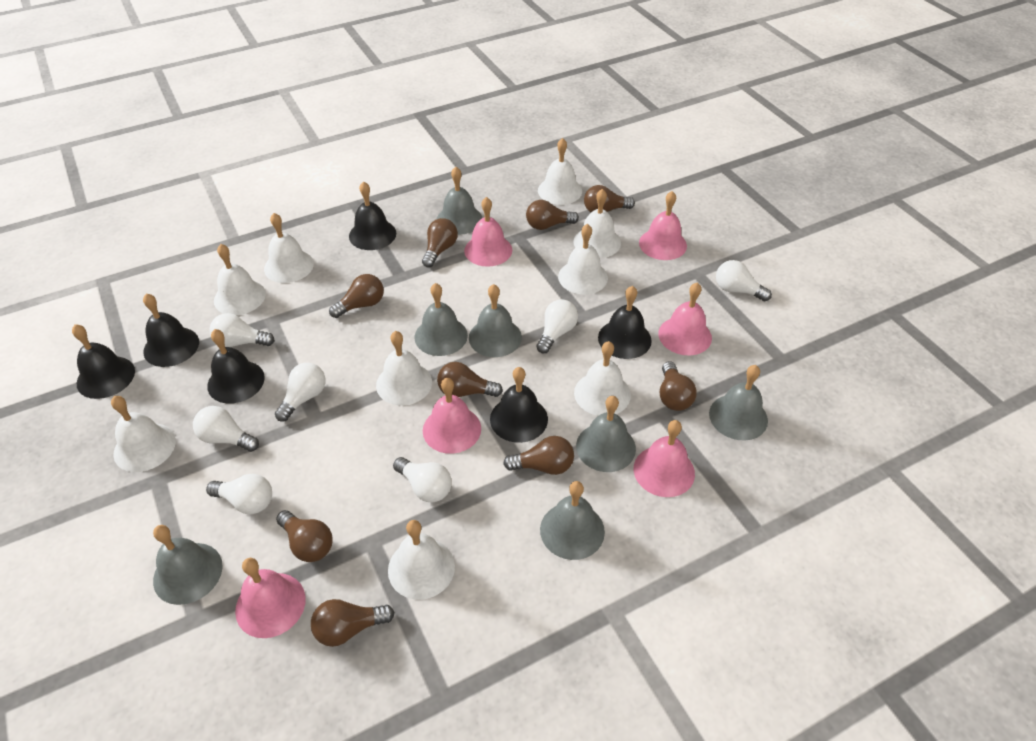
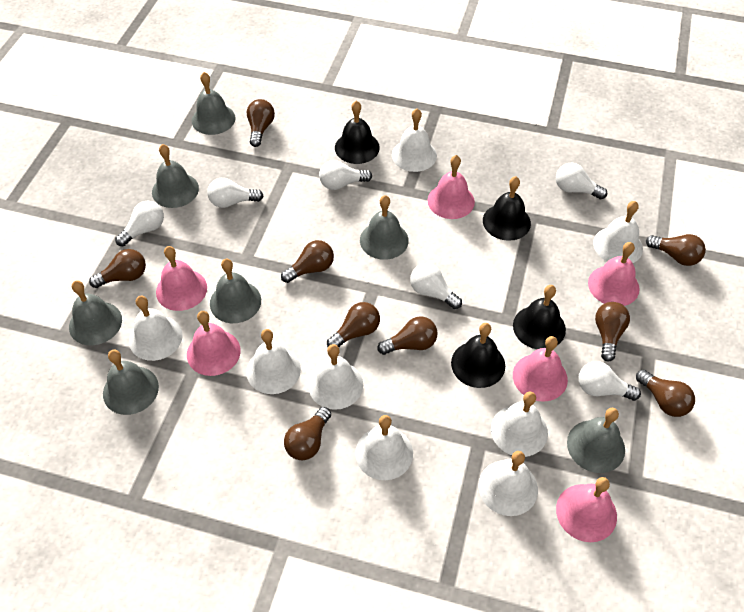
black bell: [72,324,135,399] [143,294,199,367] [207,329,265,404] [349,181,396,250] [490,367,548,443] [598,286,652,359] = 6 -> [335,101,380,164] [451,323,505,388] [483,176,531,241] [513,285,566,349] = 4
white bell: [111,396,176,472] [214,244,266,315] [264,213,314,283] [376,331,432,406] [388,520,455,600] [538,138,582,205] [558,224,608,294] [573,189,621,258] [574,341,631,416] = 9 -> [129,296,183,361] [246,329,301,394] [308,344,363,410] [355,415,413,480] [392,109,437,172] [478,451,538,516] [491,392,548,457] [593,201,643,263] = 8
white light bulb: [193,406,259,452] [206,474,272,514] [210,313,275,347] [275,363,325,422] [393,457,452,502] [536,300,578,353] [716,260,772,301] = 7 -> [115,201,164,246] [207,178,263,208] [319,160,372,190] [410,263,462,309] [556,163,607,199] [578,361,641,401] = 6

